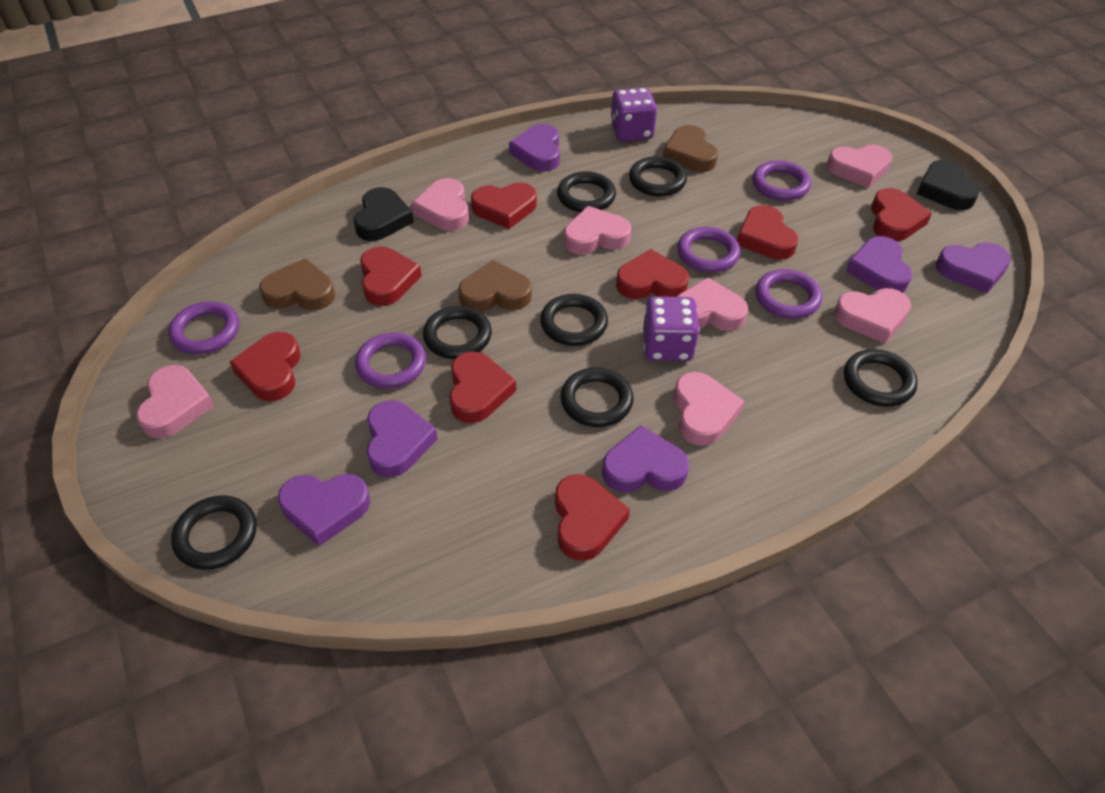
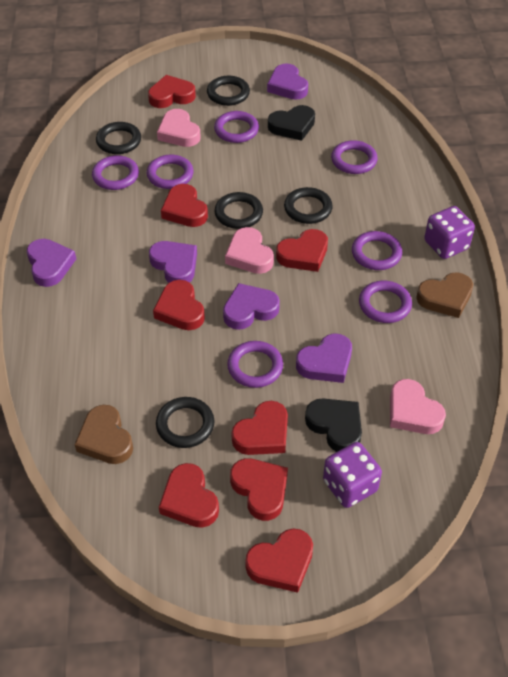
black ring: [171,495,257,570] [423,306,492,359] [540,294,608,346] [557,172,616,212] [561,368,634,427] [629,156,687,196] [844,349,918,407] = 7 -> [96,122,141,154] [156,397,214,448] [207,76,250,106] [214,192,263,229] [284,187,333,224] = 5
brown heart: [259,258,335,311] [458,260,532,312] [663,125,718,172] = 3 -> [74,405,133,464] [416,272,473,318] = 2
pink heart: [136,365,214,439] [412,178,469,231] [564,206,631,255] [674,372,745,446] [677,278,748,331] [827,145,893,188] [834,288,911,343] = 7 -> [157,109,201,147] [225,227,274,274] [390,379,446,434] = 3
purple heart: [278,474,370,546] [366,400,438,478] [509,124,560,172] [602,425,689,493] [846,236,912,293] [936,242,1011,294] = 6 -> [27,239,76,287] [149,241,197,283] [223,283,280,330] [267,63,308,100] [296,334,352,383] = 5
purple ring: [168,301,239,354] [355,333,426,389] [677,227,740,273] [752,160,811,201] [755,269,822,319] = 5 -> [92,155,139,190] [147,155,193,189] [214,111,259,143] [227,341,283,388] [331,140,378,174] [352,231,402,270] [359,281,412,323] = 7

